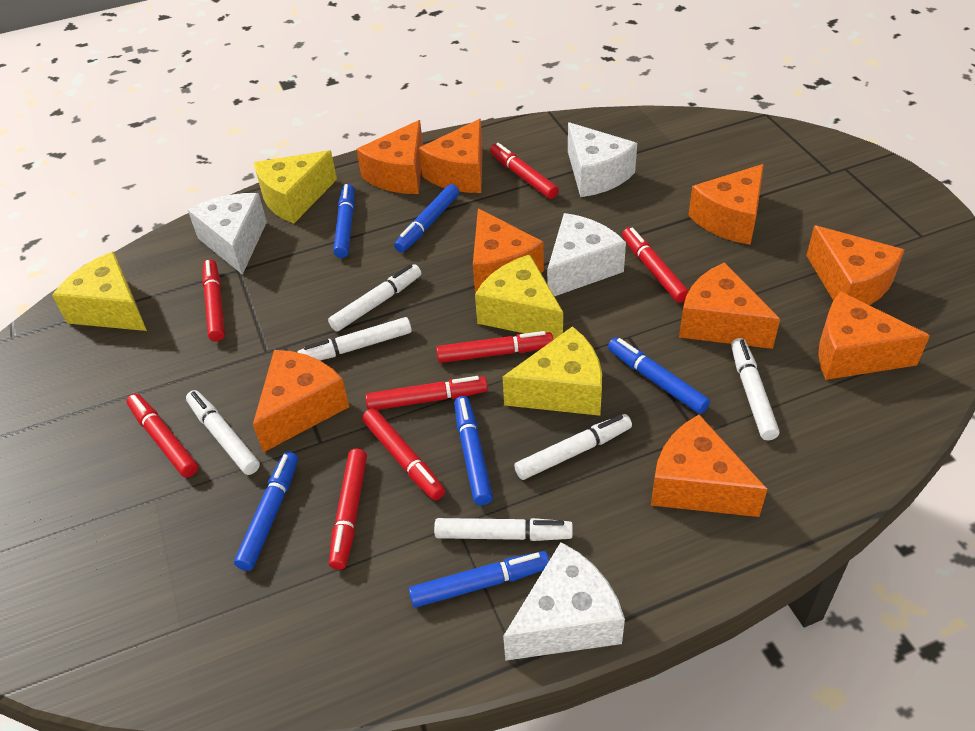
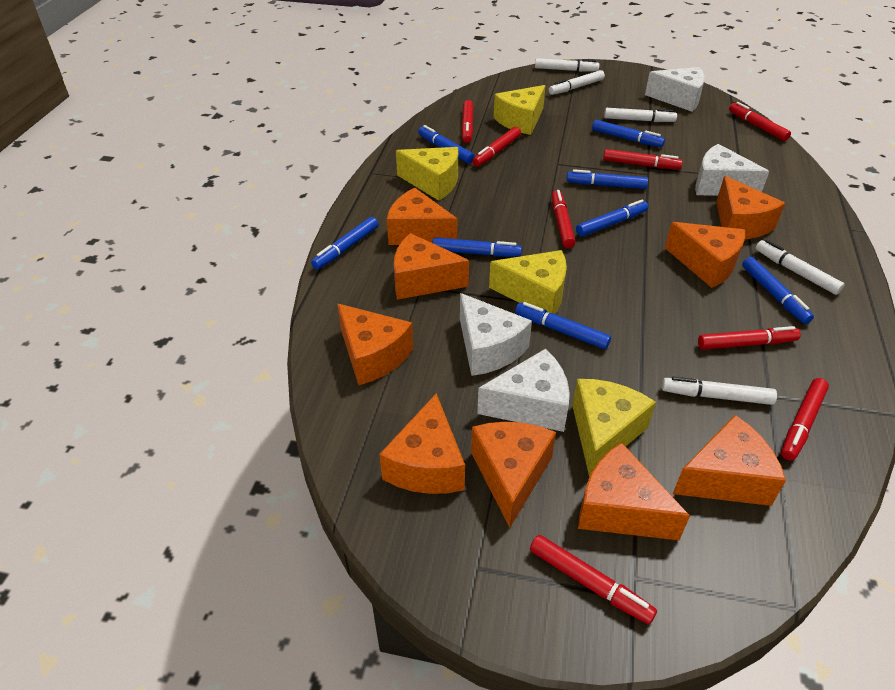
blue marker: [234,452,298,571] [333,184,354,258] [394,184,459,252] [409,551,549,608] [454,396,493,505] [608,337,710,414] = 6 -> [311,217,378,270] [418,125,475,164] [432,237,522,257] [515,302,611,349] [566,169,648,189] [576,200,648,237] [592,120,665,147] [742,257,814,324] = 8
white marker: [186,390,260,475] [297,317,412,360] [328,264,421,332] [434,518,573,541] [514,414,632,480] [731,338,780,440] = 6 -> [535,58,600,72] [549,70,605,95] [604,108,677,122] [662,377,777,405] [756,240,845,295] = 5

